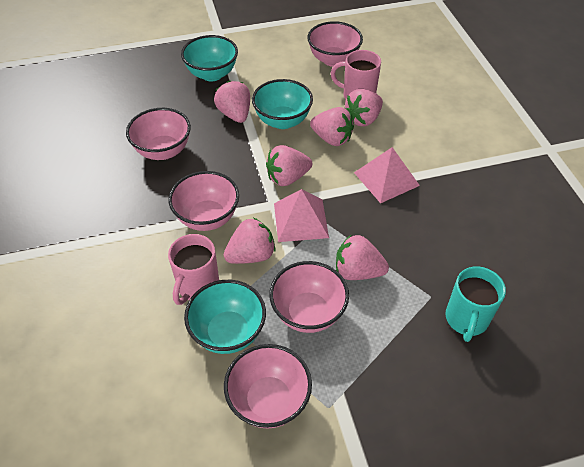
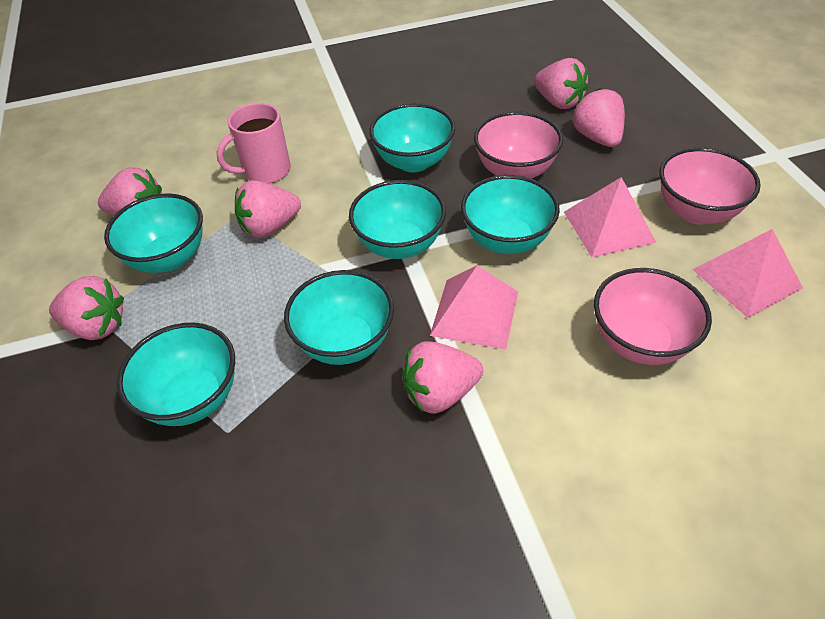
pink bowl: [126,108,191,160] [169,171,239,231] [224,344,312,429] [269,261,349,333] [308,21,363,67] = 5 -> [474,111,563,178] [594,268,712,365] [659,147,761,224] = 3
pink mug: [168,234,219,305] [331,50,381,99] = 2 -> [216,103,291,184] = 1
pink pyramid: [274,189,329,242] [354,147,420,204] = 2 -> [430,266,518,350] [564,177,657,257] [692,229,803,318] = 3
turquoise bowl: [181,35,238,82] [184,280,266,354] [252,79,313,129] = 3 -> [104,193,203,273] [117,323,235,426] [284,270,394,365] [349,180,446,259] [370,103,455,172] [461,175,560,254] = 6
turquoise mug: [446,266,506,342] = 1 -> none = 0

